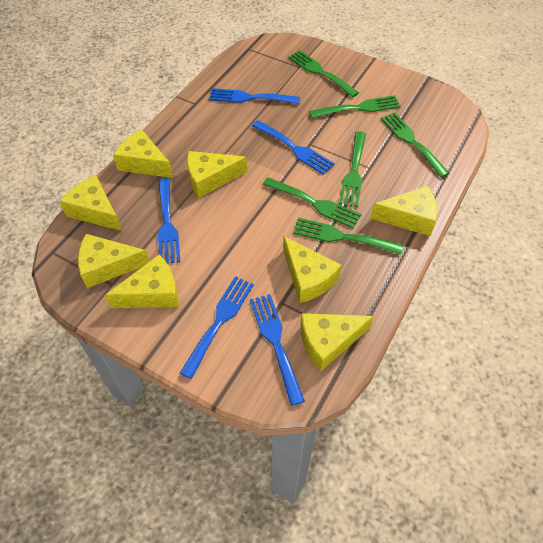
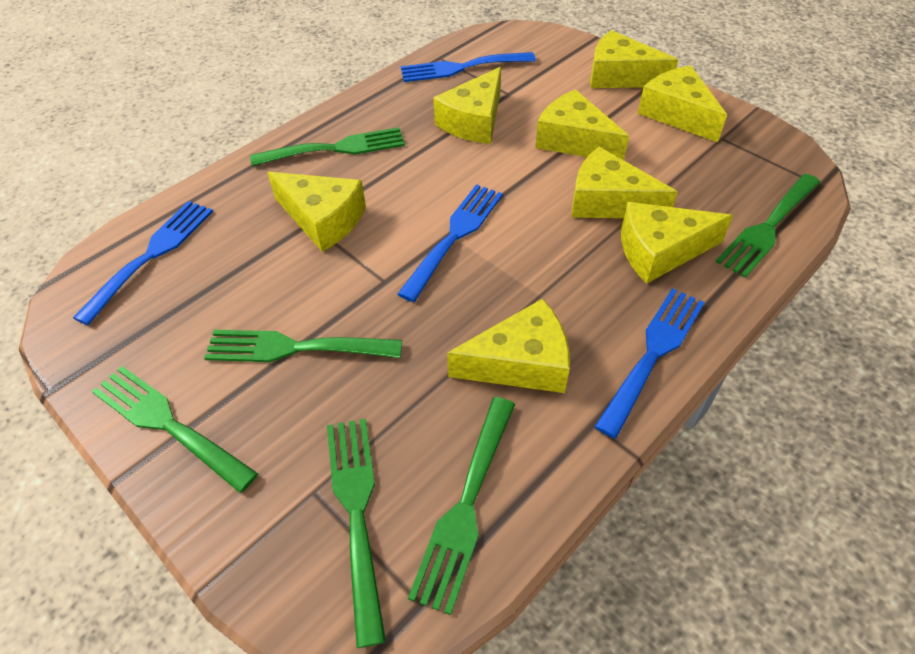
blue fork: [158,178,180,264] [180,276,254,379] [209,88,300,104] [250,294,305,406] [252,120,335,175] = 5 -> [73,201,213,325] [397,184,503,302] [401,52,536,82] [594,288,705,439] = 4

